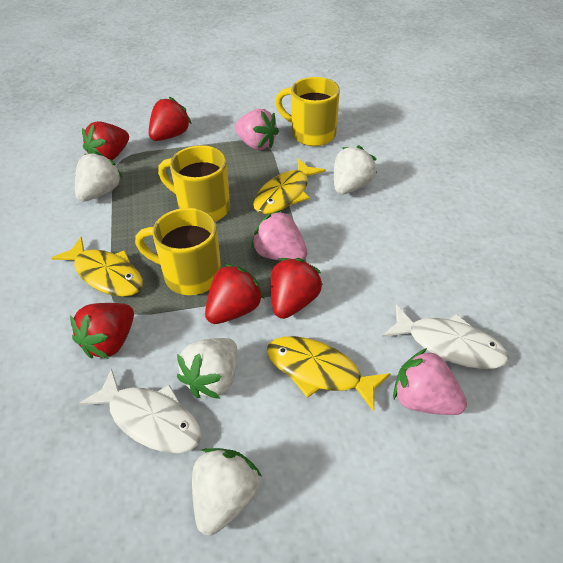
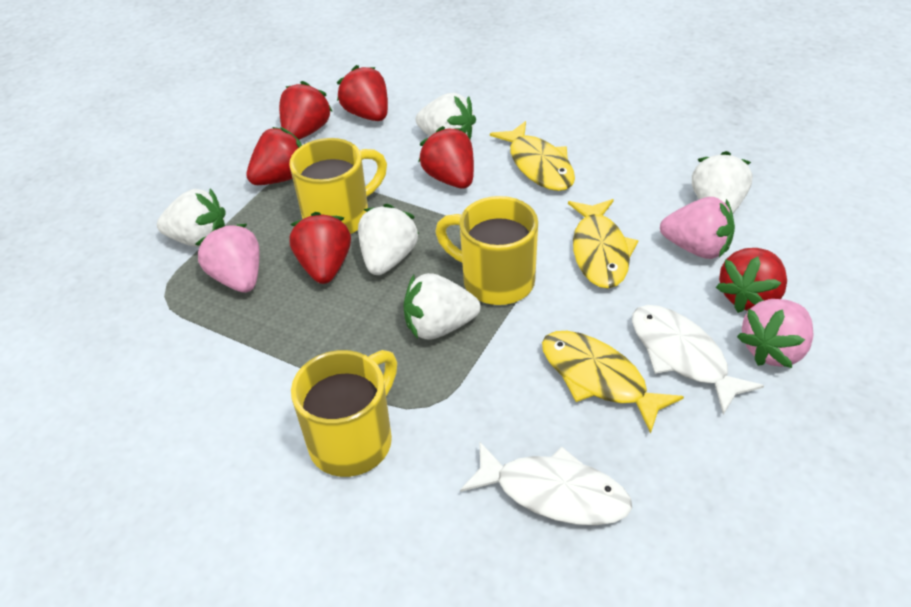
red strawberry: [70,303,134,359] [82,121,129,160] [149,97,192,141] [205,264,264,324] [271,258,323,319] = 5 -> [246,127,302,185] [279,81,333,140] [289,212,351,284] [337,65,388,121] [418,126,474,189] [716,248,787,313] = 6
white strawberry: [75,151,123,201] [177,338,238,399] [192,448,262,536] [334,145,377,194] = 4 -> [157,188,226,247] [358,204,419,275] [404,273,481,339] [416,93,476,139] [692,151,752,213] = 5

